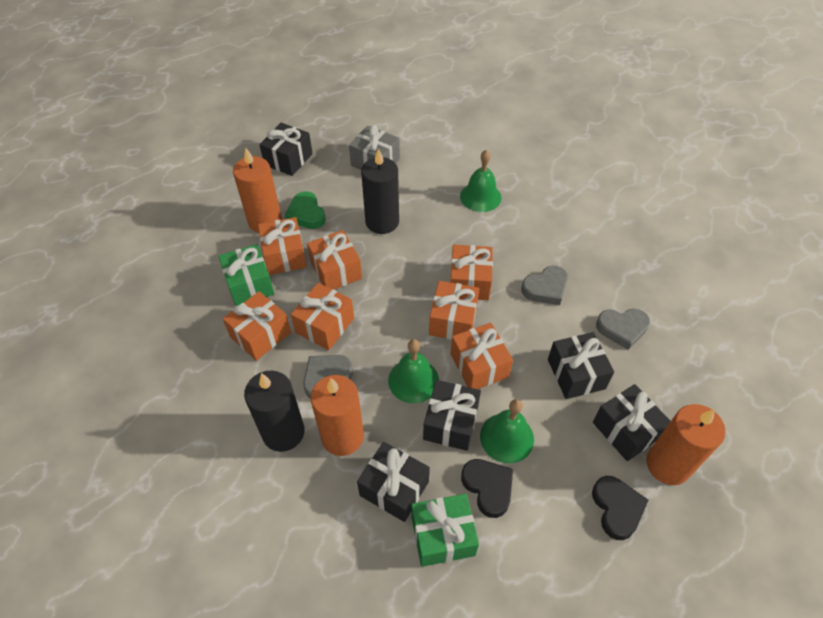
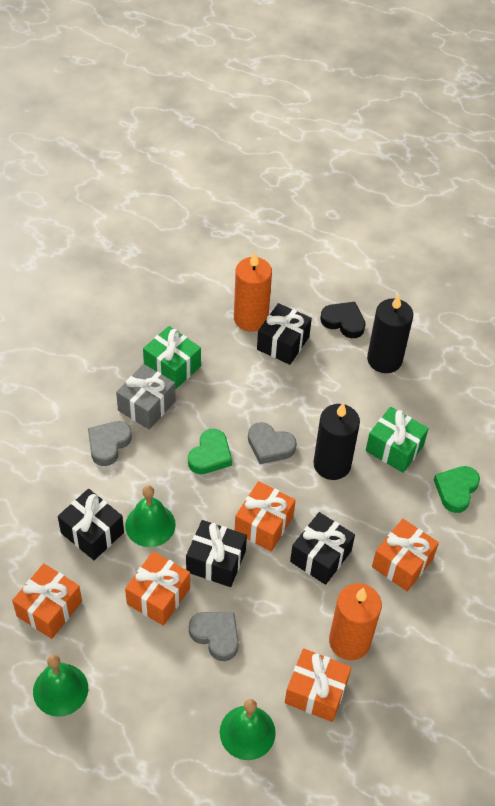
black gift: [259,123,313,176] [357,442,430,522] [423,380,481,451] [548,332,614,399] [593,384,671,461] = 5 -> [58,489,124,560] [186,520,247,587] [257,303,312,365] [290,512,355,585] = 4
black heart: [461,459,513,518] [592,476,648,540] = 2 -> [320,302,366,338] = 1
green heart: [285,191,326,229] = 1 -> [188,429,232,474] [434,466,480,513] = 2
orange candle: [233,148,282,233] [311,375,364,456] [646,404,726,485] = 3 -> [234,252,272,331] [329,583,382,660] = 2
orange gift: [223,291,291,361] [258,217,307,275] [291,283,354,350] [307,230,362,289] [429,281,479,340] [450,245,493,300] [451,323,513,389] = 7 -> [12,563,82,639] [125,551,190,626] [235,481,296,551] [285,648,352,722] [372,519,439,591] = 5

